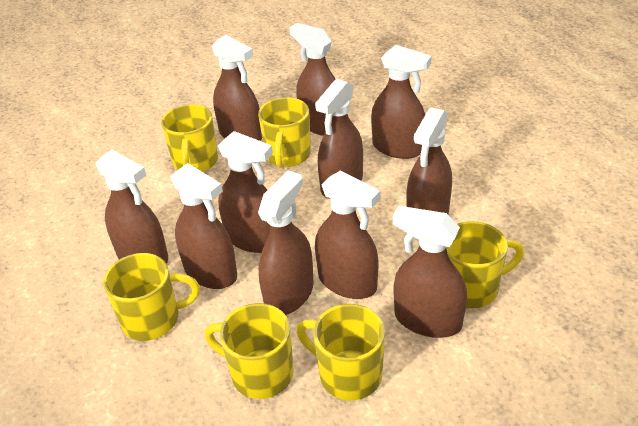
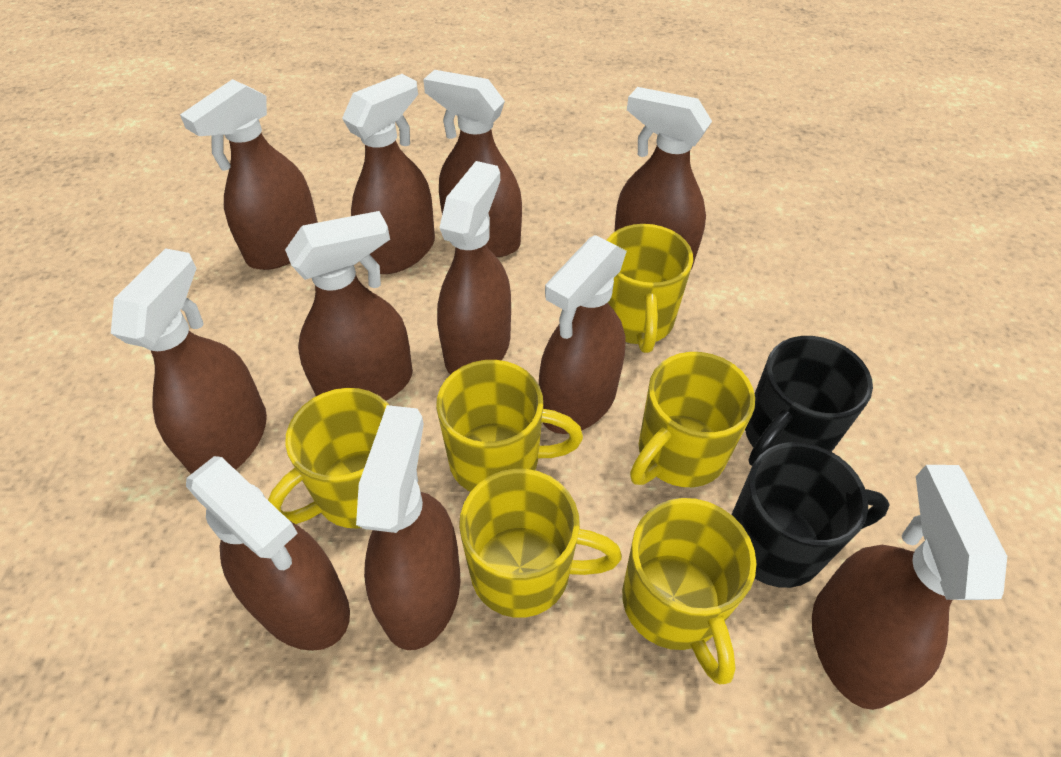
black mug: none = 0 -> [731,442,890,588] [745,336,873,466] = 2

